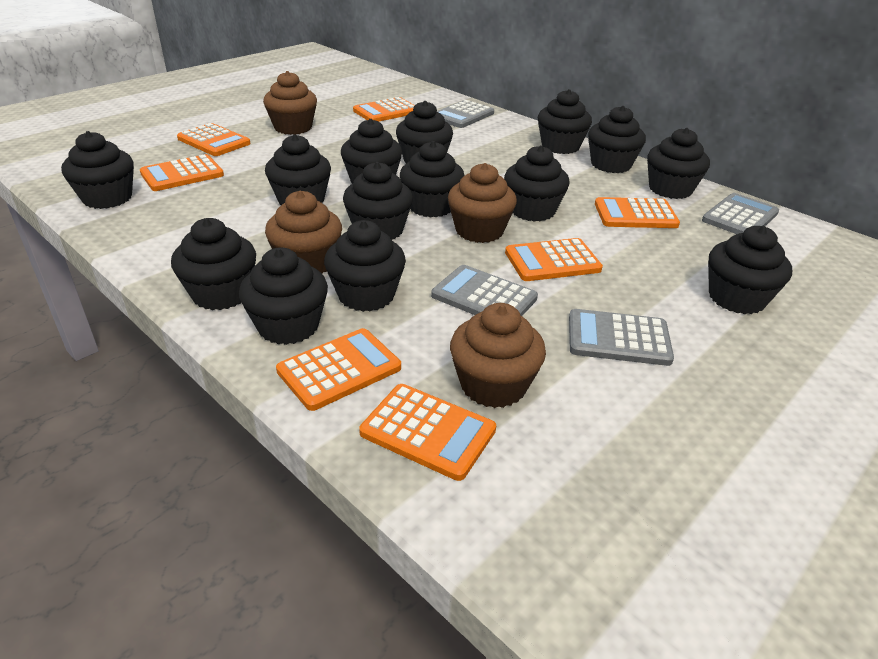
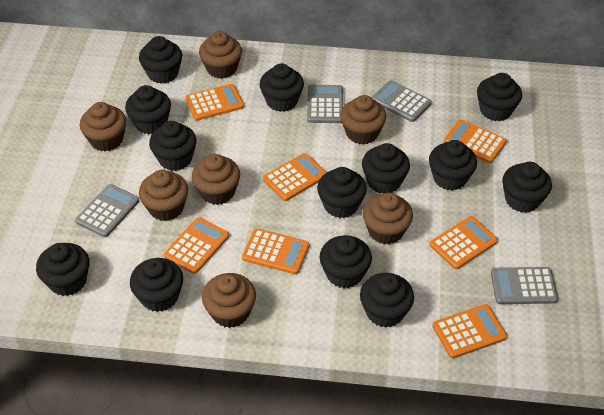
black cupcake: [61,131,134,209] [171,218,256,310] [239,247,328,345] [265,134,331,205] [324,220,406,312] [341,119,402,184] [343,162,413,240] [396,101,453,163] [400,141,464,217] [504,145,570,222] [538,89,592,154] [588,106,646,173] [647,128,710,199] [708,226,792,314] = 14 -> [36,243,89,296] [125,85,171,134] [130,258,183,312] [139,36,182,84] [149,121,196,171] [259,63,304,112] [317,167,367,218] [320,235,372,288] [360,273,414,328] [362,143,410,194] [429,140,477,190] [477,73,522,121] [502,162,552,213] = 13
brown cupcake: [263,71,317,135] [265,191,342,273] [448,163,517,243] [450,303,546,408] = 4 -> [80,102,126,151] [139,170,188,221] [192,154,240,205] [199,31,242,79] [202,273,256,328] [340,95,386,145] [363,193,413,245] = 7

